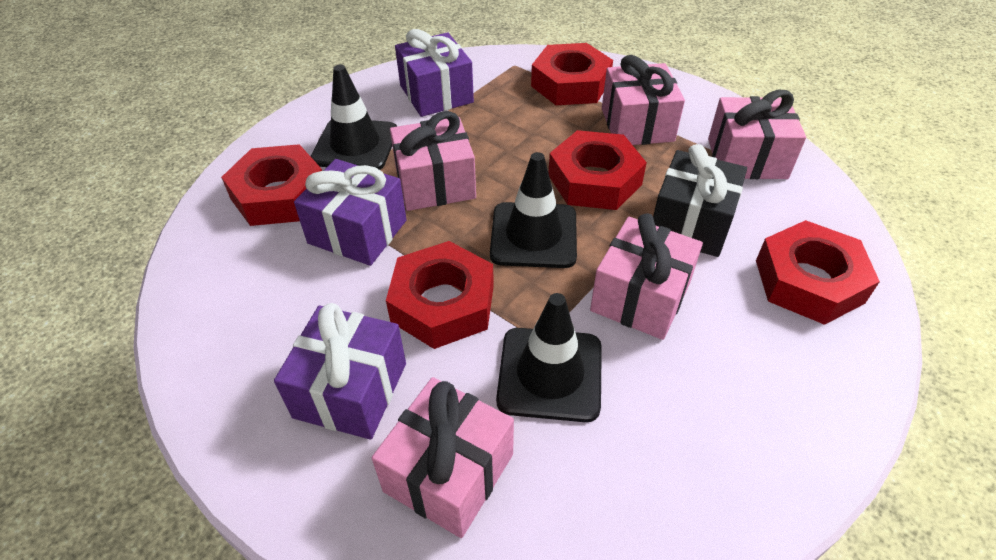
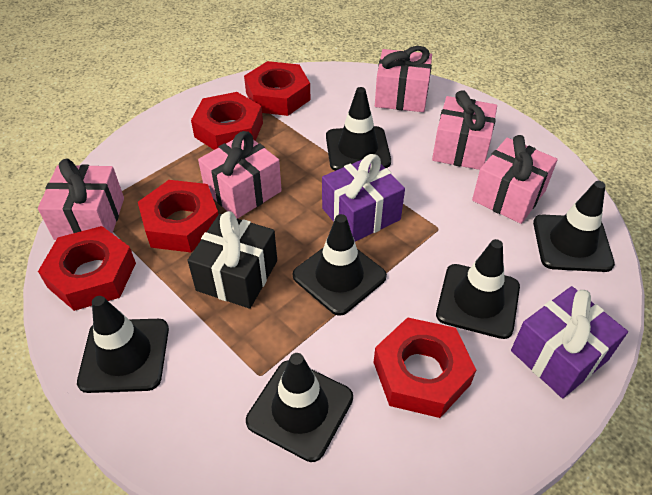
black traffic cone: [311,65,397,170] [490,152,577,268] [496,293,602,422] = 3 -> [77,296,169,393] [246,353,353,462] [293,214,387,316] [326,87,391,171] [436,239,520,339] [533,181,615,272] = 6
purple gift: [274,303,406,440] [294,159,407,266] [395,29,474,117] = 3 -> [322,154,405,241] [511,286,628,398] = 2

